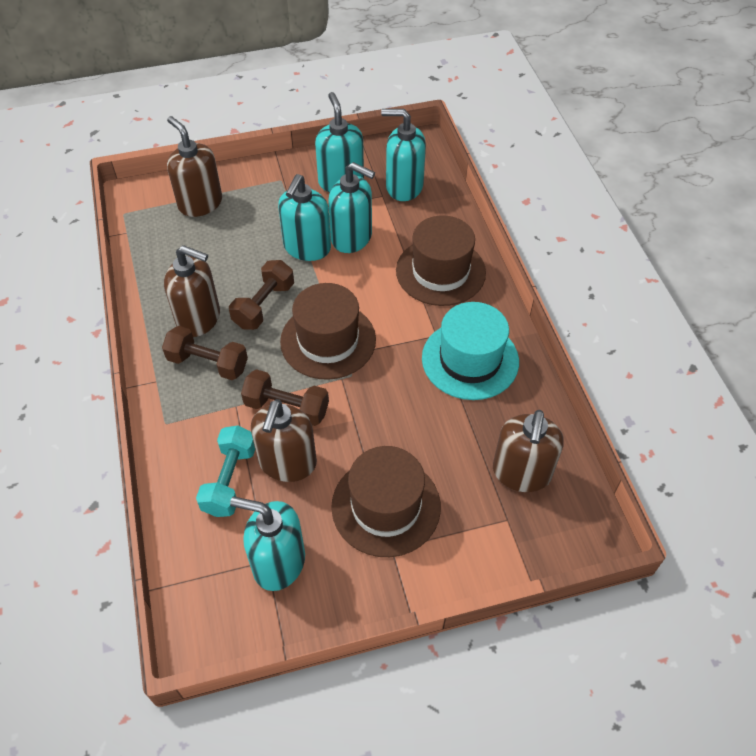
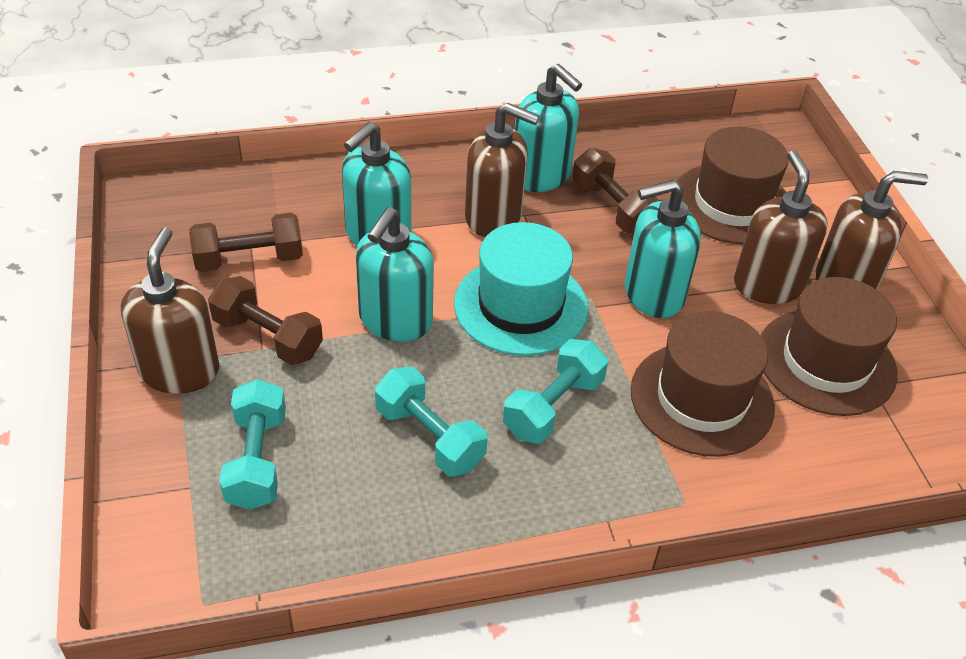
turquoise dumbbell: [196,425,255,517] = 1 -> [219,379,286,510] [375,367,488,477] [503,339,608,444] = 3
turquoise soap dispenser: [230,497,305,591] [278,174,331,261] [315,92,364,192] [328,162,375,253] [381,109,426,201] = 5 -> [342,122,411,246] [356,207,434,342] [515,64,582,192] [625,179,701,318] = 4

